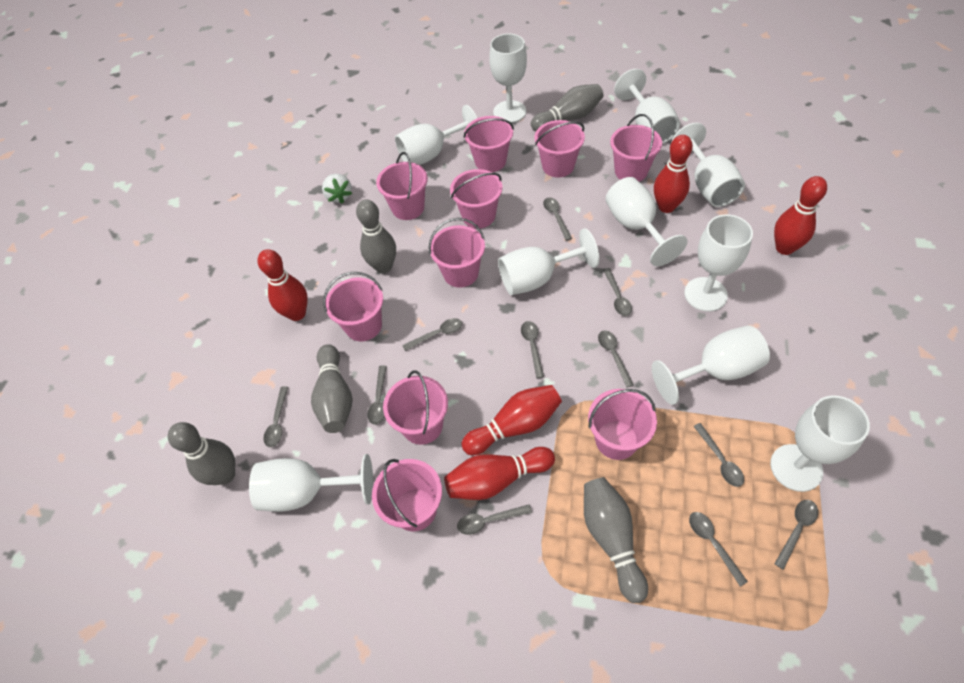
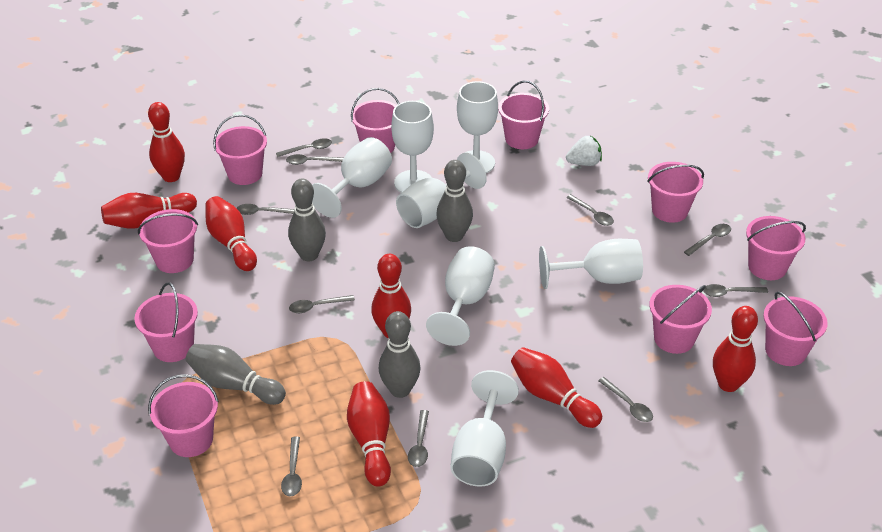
grey bowling pin: [168,422,235,485] [311,344,352,433] [356,199,396,273] [531,84,604,132] [584,477,648,603] = 5 -> [186,344,286,405] [288,179,326,261] [379,311,421,398] [436,160,473,242] = 4
grey spoon: [264,386,288,447] [367,365,387,425] [402,318,462,351] [457,504,532,535] [521,321,544,379] [543,198,572,241] [598,330,634,388] [603,268,632,316] [689,512,748,587] [693,423,744,487] [774,500,818,570] = 11 -> [237,204,294,215] [276,138,332,157] [281,437,302,497] [286,154,344,165] [289,295,355,313] [408,410,429,467] [566,194,614,226] [598,377,653,422] [684,224,731,256] [703,284,768,297] = 10
red bowling pin: [258,249,308,321] [444,447,555,500] [461,385,562,455] [654,135,693,213] [774,176,827,255] = 5 -> [101,193,197,229] [148,102,185,182] [205,196,257,271] [347,381,391,487] [371,254,411,338] [511,347,602,428] [713,306,758,392] = 7
white goblet: [249,454,373,512] [395,105,477,165] [489,33,527,123] [498,228,599,295] [606,177,687,266] [614,69,680,144] [652,325,770,405] [671,123,745,207] [684,214,753,312] [770,396,870,492] = 10 -> [312,137,392,218] [391,101,434,193] [396,153,487,228] [426,246,495,346] [451,370,519,487] [457,81,498,173] [539,239,643,289] = 7

